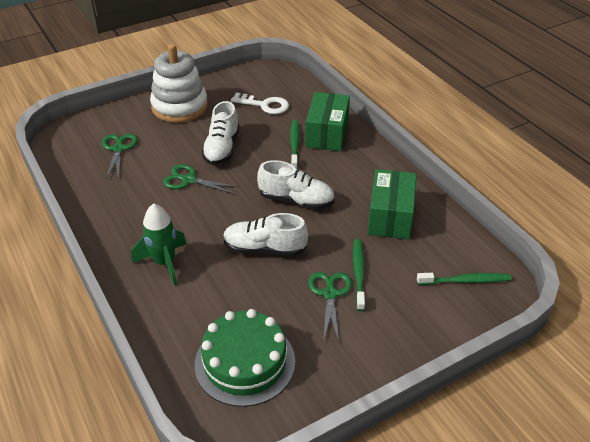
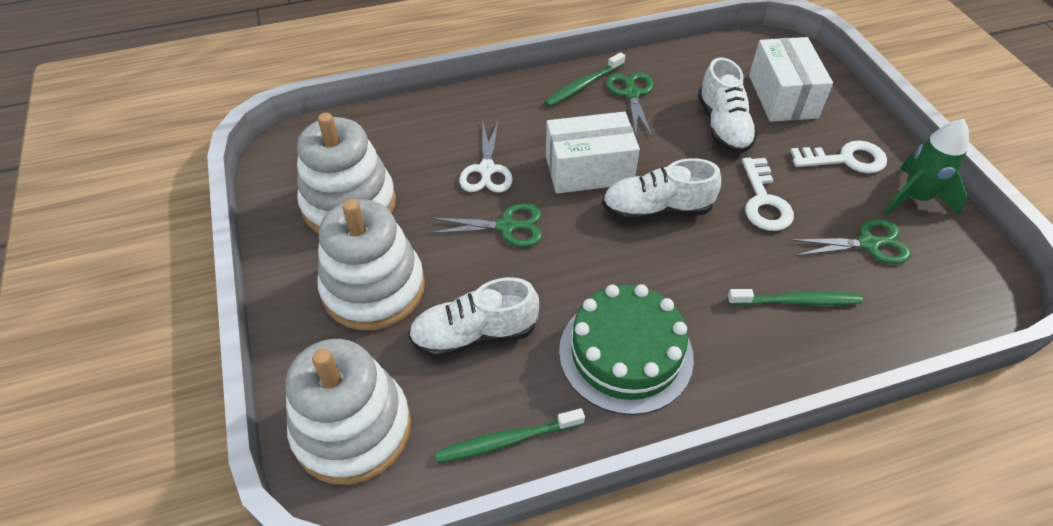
green box: [305,92,350,151] [368,169,417,239] = 2 -> none = 0
white box: none = 0 -> [546,112,640,194] [749,37,833,122] = 2
white key: [231,93,289,114] = 1 -> [742,158,794,231] [790,140,887,173] = 2
white scissors: none = 0 -> [459,119,513,193] = 1
white stacking toy: [150,44,208,123] = 1 -> [286,339,411,485] [297,113,396,234] [317,199,425,330] = 3

